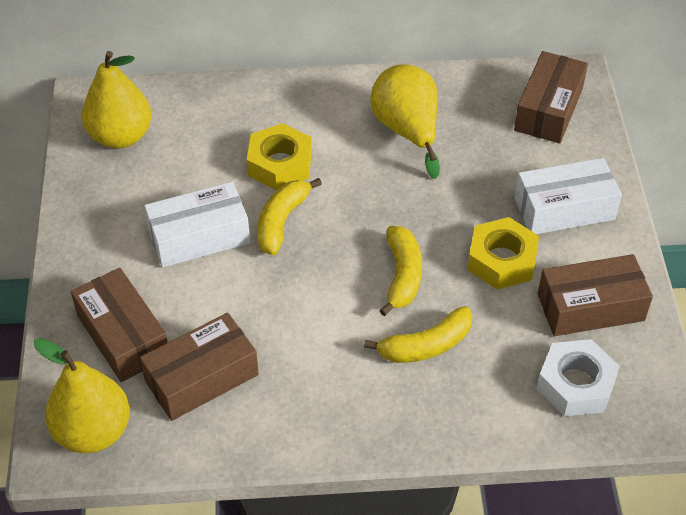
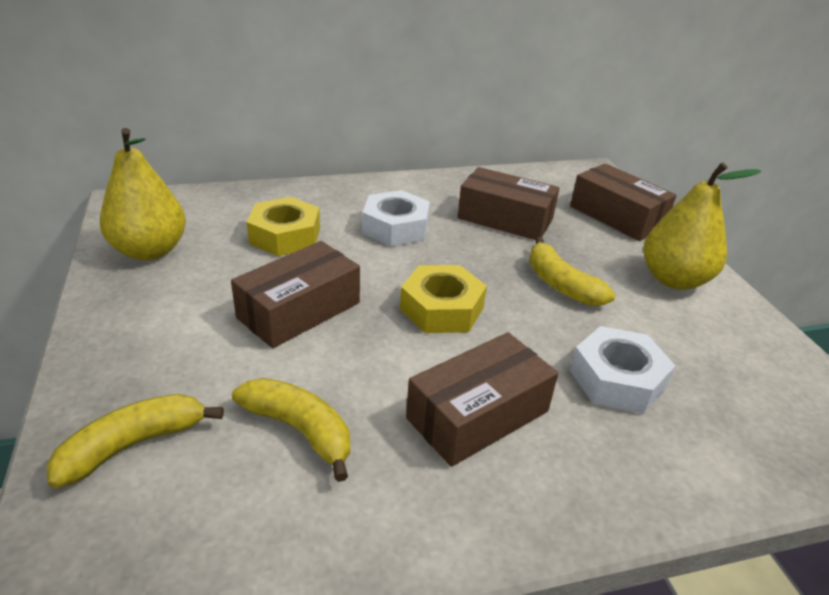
white box: [144,182,250,268] [514,158,622,234] = 2 -> none = 0
white nut: [537,339,620,416] = 1 -> [362,190,430,246] [570,326,675,414] = 2
yellow pear: [34,338,130,453] [82,51,152,149] [370,64,440,179] = 3 -> [100,128,186,261] [643,163,761,290] = 2

